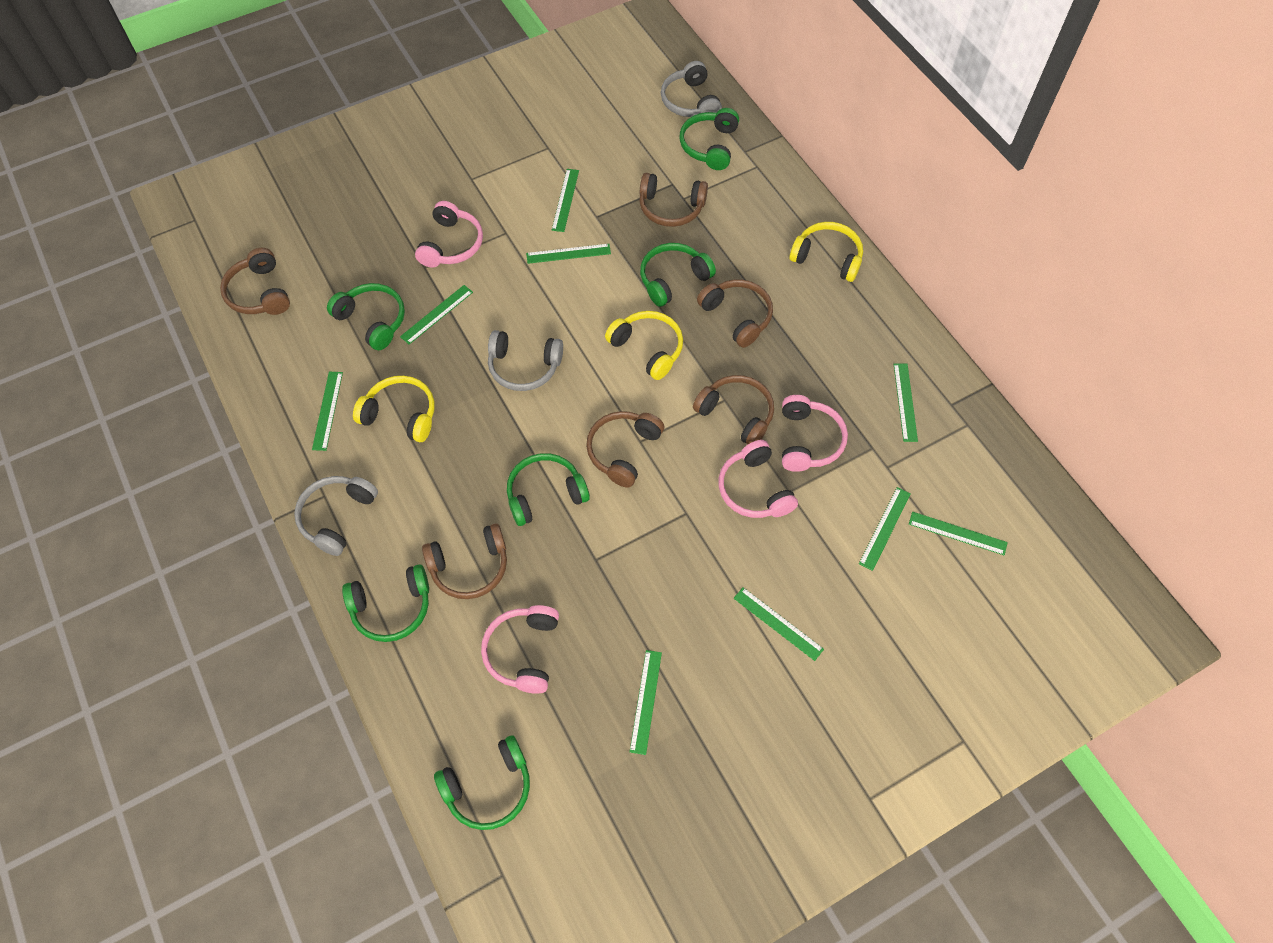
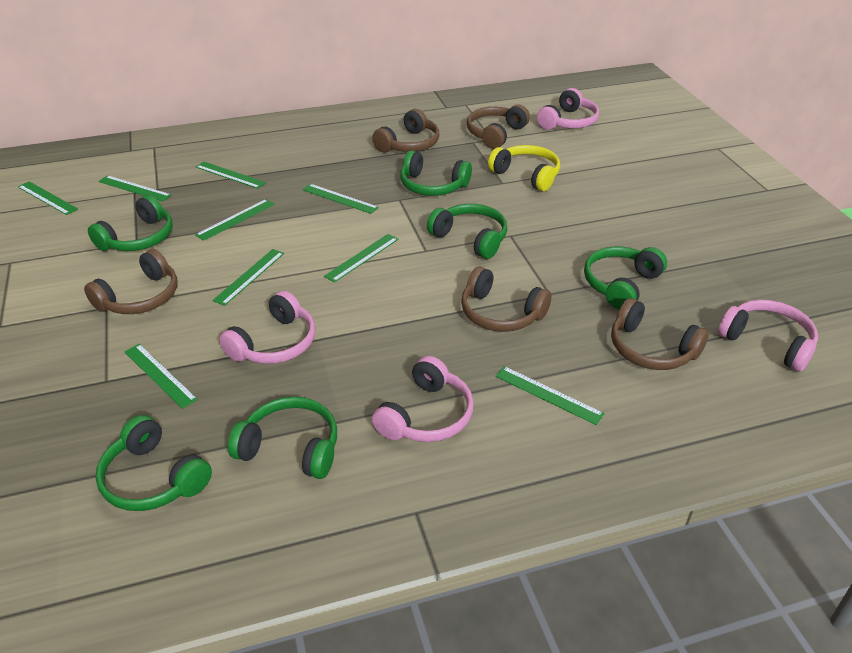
brown headphones: [220,248,290,315] [422,523,507,599] [586,411,664,488] [639,173,708,227] [693,375,774,445] [697,279,773,348] = 6 -> [84,249,177,314] [372,109,439,152] [461,267,552,332] [467,104,530,149] [611,298,709,370] = 5
grey headphones: [294,476,378,556] [488,330,563,391] [661,61,722,121] = 3 -> none = 0
yellow headphones: [353,376,435,442] [605,311,683,380] [790,222,863,282] = 3 -> [488,145,560,191] = 1

